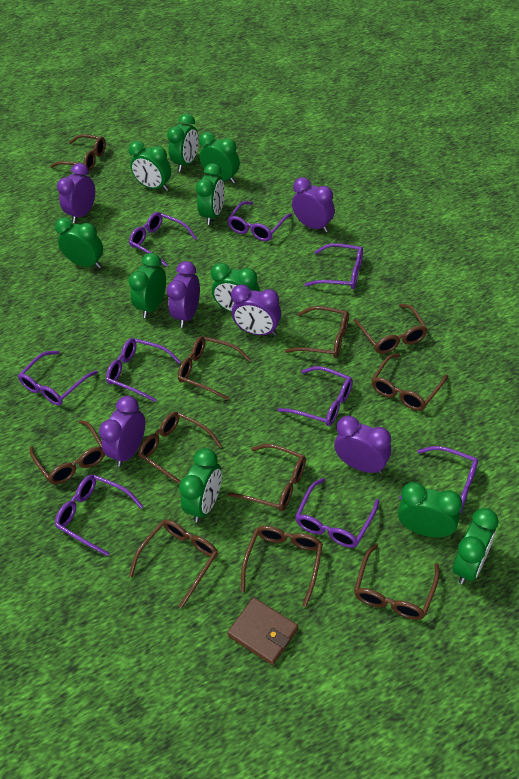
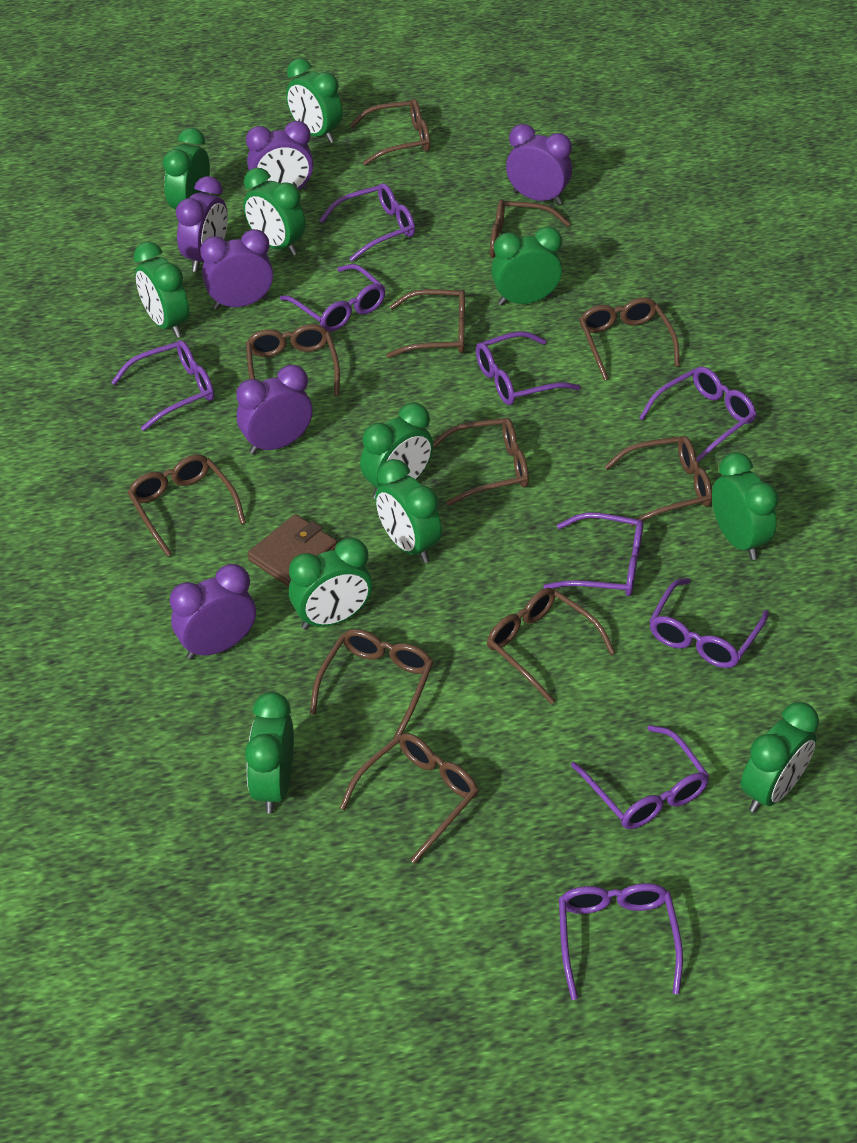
green clock: [55,217,103,268] [128,253,166,318] [129,141,171,191] [167,114,199,172] [179,448,222,522] [196,163,225,225] [199,132,240,184] [211,263,260,312] [398,482,462,537] [453,508,499,584] = 10 -> [134,242,189,338] [163,128,210,209] [243,168,306,255] [245,692,294,814] [286,58,343,143] [289,538,372,630] [360,403,433,498] [375,459,442,563] [491,227,562,306] [712,452,779,560] [741,702,819,813] = 11

